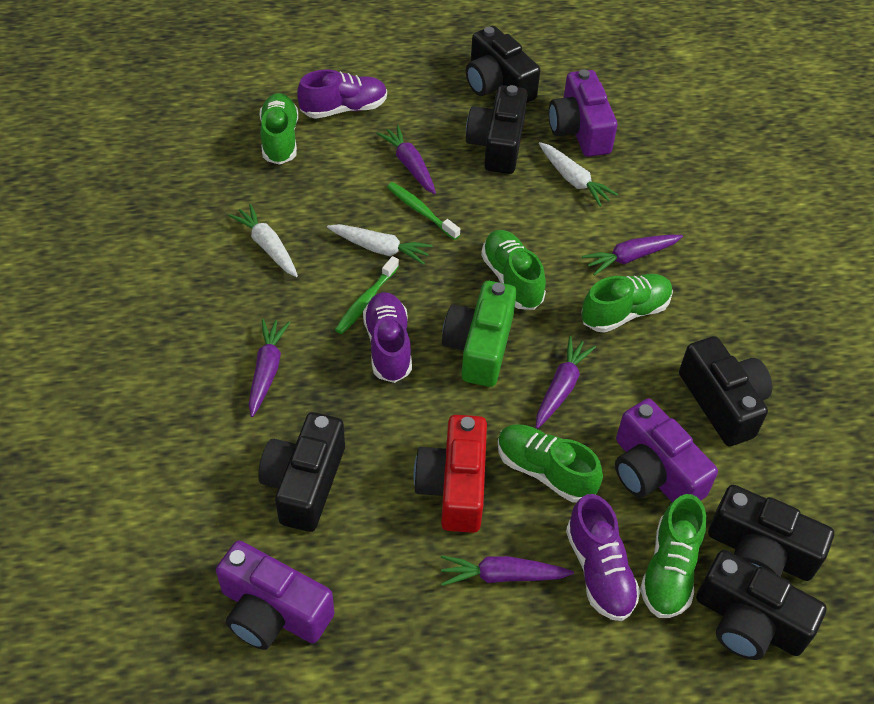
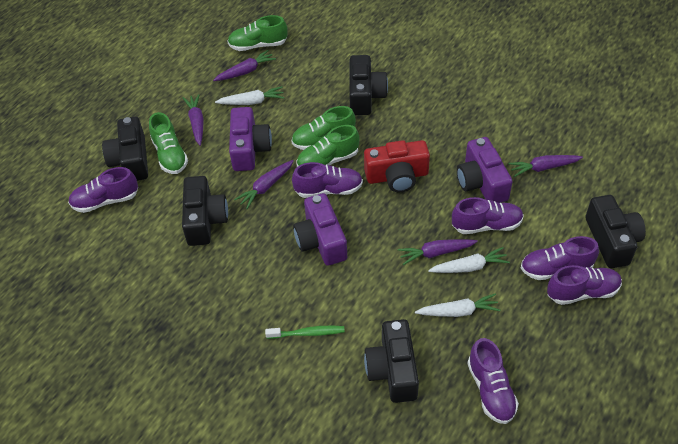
black camera: [258,412,345,532] [466,26,540,103] [466,85,528,174] [679,336,772,447] [696,550,827,660] [708,485,834,581] = 6 -> [102,117,148,181] [182,176,228,246] [349,55,388,115] [364,319,419,403] [585,195,646,268] = 5
green camera: [442,281,517,387] = 1 -> none = 0
green shoe: [260,93,298,165] [481,230,546,310] [498,424,603,503] [581,274,673,333] [640,494,706,618] = 5 -> [149,112,188,174] [227,15,288,51] [292,106,356,150] [297,125,360,167] = 4
green toothbrush: [335,256,399,334] [387,182,460,240] = 2 -> [265,326,345,339] = 1
purple shoe: [297,70,387,119] [363,292,412,383] [566,494,640,621] = 3 -> [68,167,138,213] [292,162,363,198] [452,197,524,234] [467,338,519,424] [521,236,599,280] [547,265,622,305] = 6

